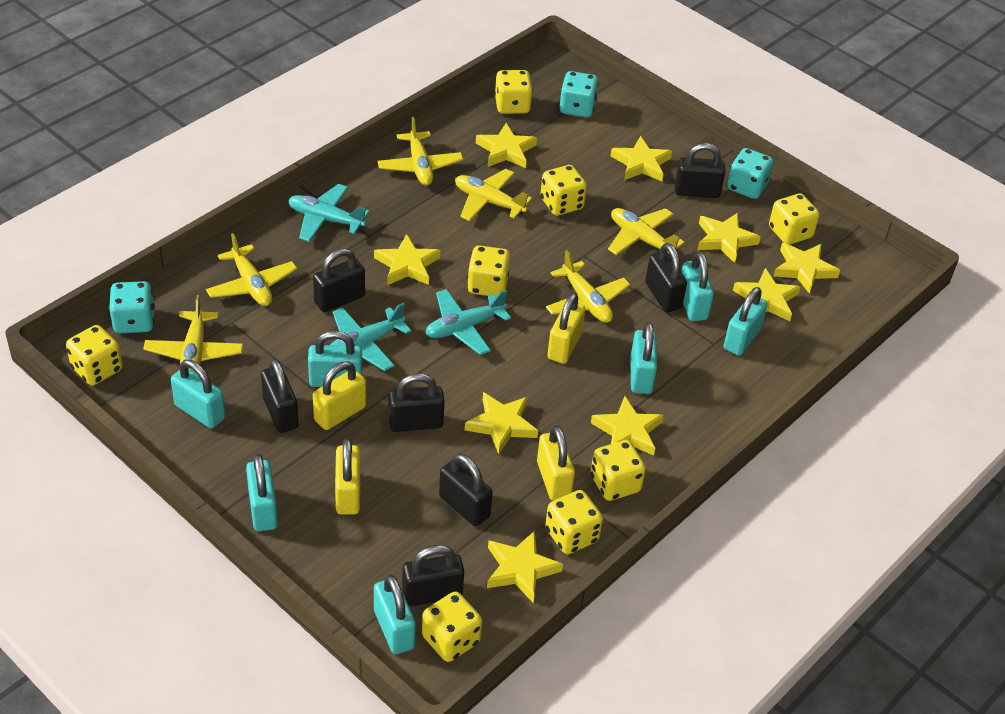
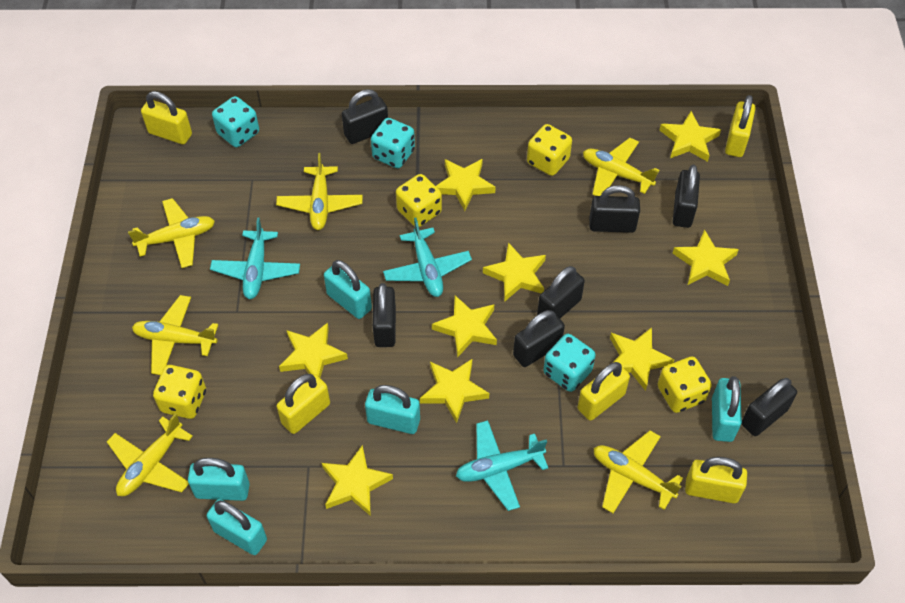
turquoise padlock: [171,359,225,429] [246,454,278,531] [308,330,363,387] [374,574,416,654] [630,322,657,394] [681,251,714,321] [724,287,768,356] = 7 -> [188,458,250,501] [207,499,267,555] [324,260,372,319] [365,385,420,434] [712,376,742,442] = 5
yellow dice: [66,325,123,385] [422,592,482,662] [467,246,510,297] [495,70,533,114] [540,165,587,216] [545,490,603,554] [590,440,646,501] [769,193,819,245] = 8 -> [153,365,206,419] [396,174,442,227] [527,124,572,176] [658,356,712,413] = 4
yellow padlock: [313,362,366,430] [335,438,360,515] [537,425,575,501] [547,293,586,364] = 4 -> [141,91,192,145] [277,374,330,434] [578,362,630,421] [685,457,747,503] [725,95,756,157] = 5

